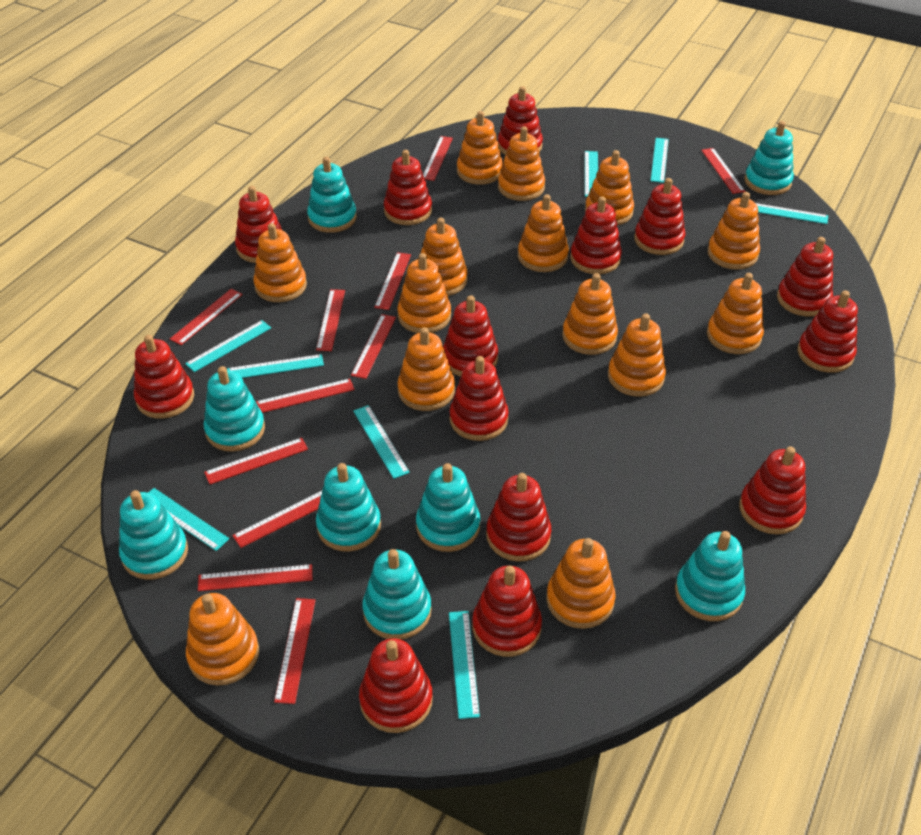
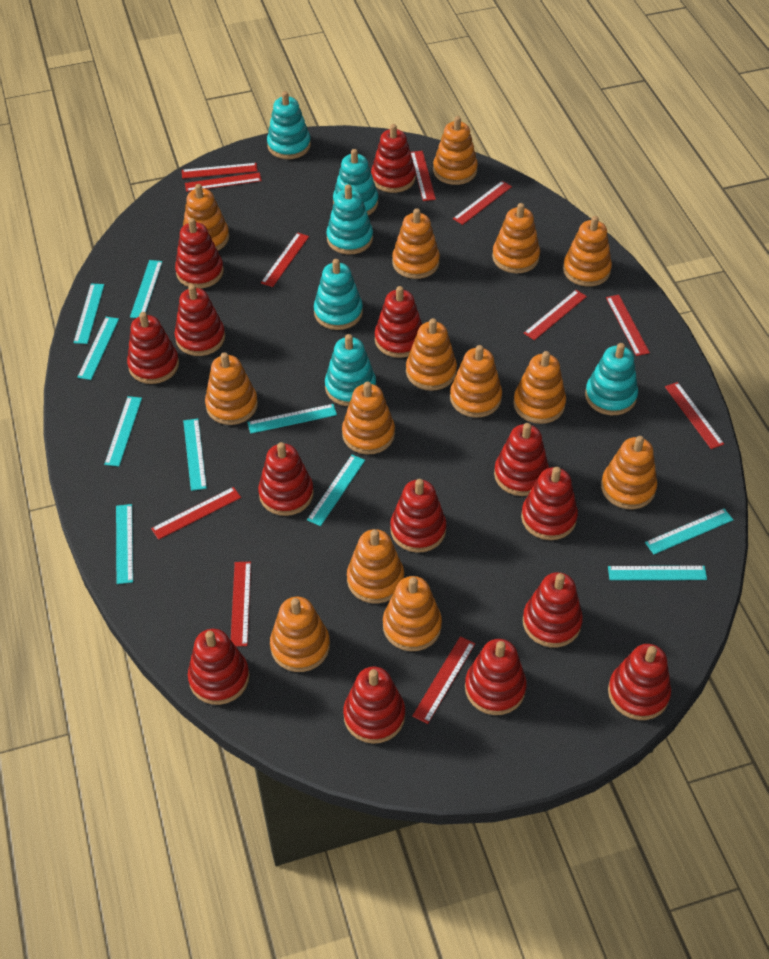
turquoise ruler: [148,488,229,551] [185,320,271,372] [227,354,324,378] [353,405,410,479] [449,611,480,719] [585,151,598,197] [651,138,669,183] [756,203,828,224] = 8 -> [73,284,104,344] [77,317,119,380] [104,396,142,466] [116,504,133,584] [130,260,163,318] [183,418,207,491] [247,404,337,434] [307,455,365,526] [608,566,707,580] [645,508,733,554] = 10
turquoise stacking toy: [119,490,188,580] [204,366,265,452] [307,157,357,233] [316,463,381,552] [362,549,431,639] [416,463,480,552] [675,531,745,621] [744,121,794,195] = 8 -> [267,91,311,159] [314,259,363,330] [325,334,376,406] [326,184,373,255] [333,149,378,215] [585,343,638,415] = 6

